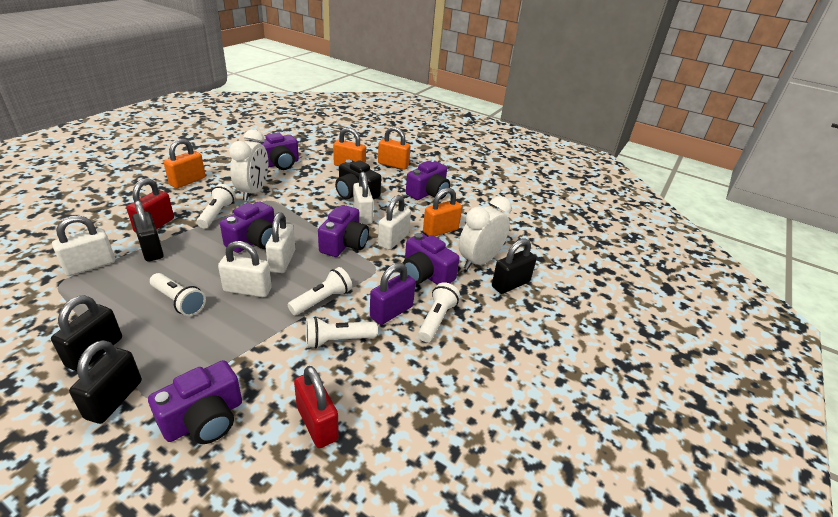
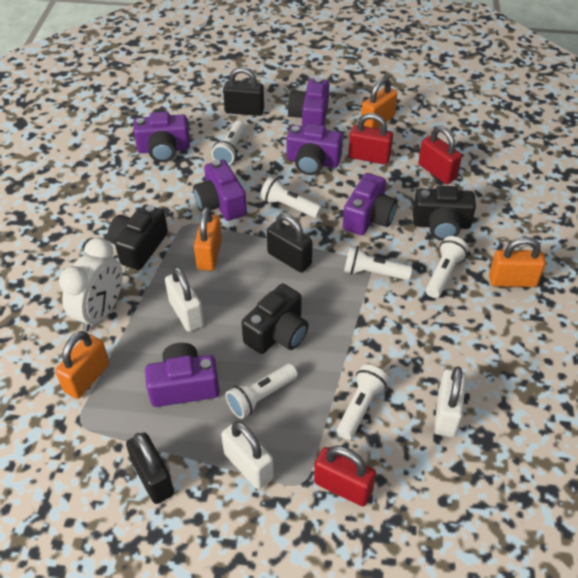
black camera: [335,160,381,200] = 1 -> [108,204,168,270] [242,283,309,354] [413,185,476,241] = 3
black padlock: [51,295,122,372] [69,340,142,424] [132,200,164,261] [492,238,537,294] = 4 -> [126,433,174,504] [223,67,264,116] [267,213,313,273] = 3
purple padlock: [370,263,416,325] = 1 -> none = 0
red padlock: [126,178,174,233] [294,366,339,448] = 2 -> [314,446,376,506] [349,113,393,165] [418,126,462,184] = 3
white clock: [229,129,268,200] [459,196,512,270] = 2 -> [59,237,123,331] = 1
white flashlight: [150,273,206,316] [197,184,235,228] [288,267,352,315] [305,317,378,349] [418,282,460,342] = 5 -> [211,121,246,165] [226,364,298,419] [260,177,322,218] [337,364,389,440] [344,246,412,280] [426,236,469,298] = 6
white padlock: [52,215,115,276] [218,241,272,297] [265,212,295,273] [353,172,374,225] [378,195,411,250] = 5 -> [165,266,204,332] [221,421,274,489] [434,366,466,437] = 3

